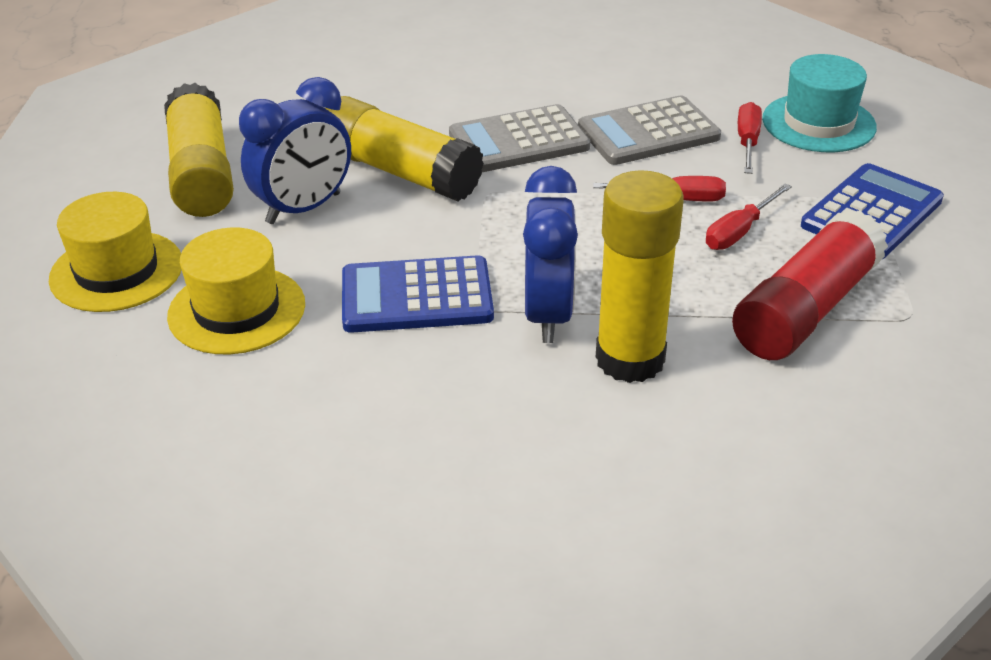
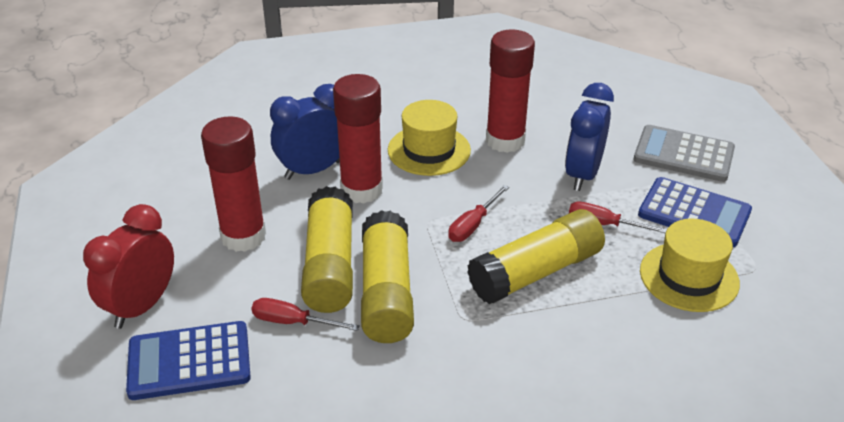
grey calculator: [449,104,590,172] [578,95,721,165] = 2 -> [634,125,735,182] = 1
red clock: none = 0 -> [83,204,174,329] = 1
red glue stick: [732,209,888,360] = 1 -> [201,116,266,252] [333,74,383,204] [486,29,535,153] = 3
turquoise hat: [762,54,877,152] = 1 -> none = 0

